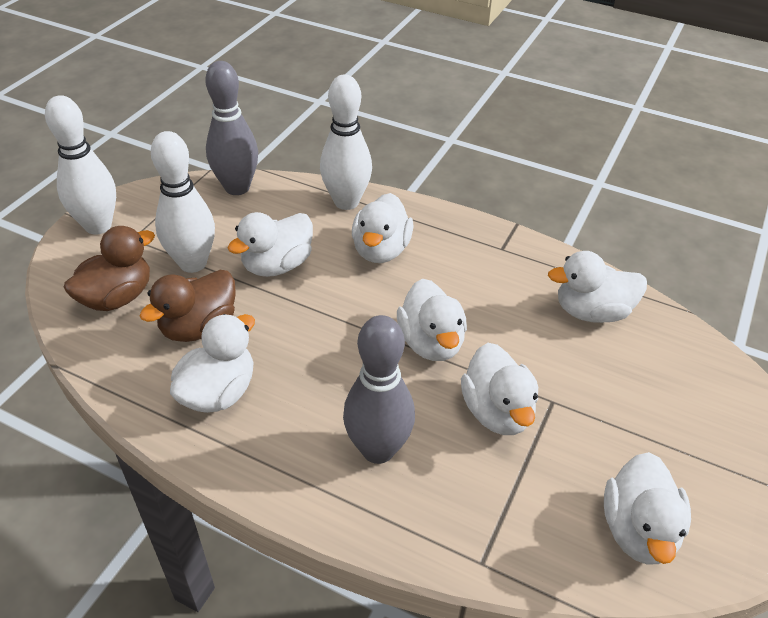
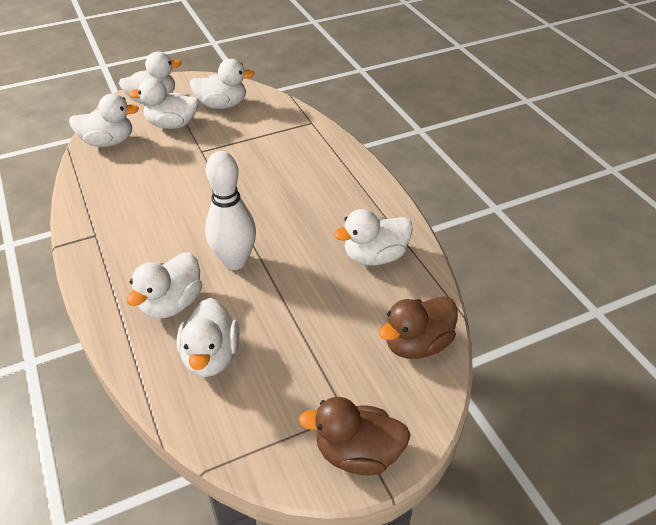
grey bowling pin: [205,61,258,195] [343,315,415,464] = 2 -> none = 0
white bowling pin: [45,95,116,235] [151,131,215,273] [320,75,372,210] = 3 -> [205,151,256,270] = 1

